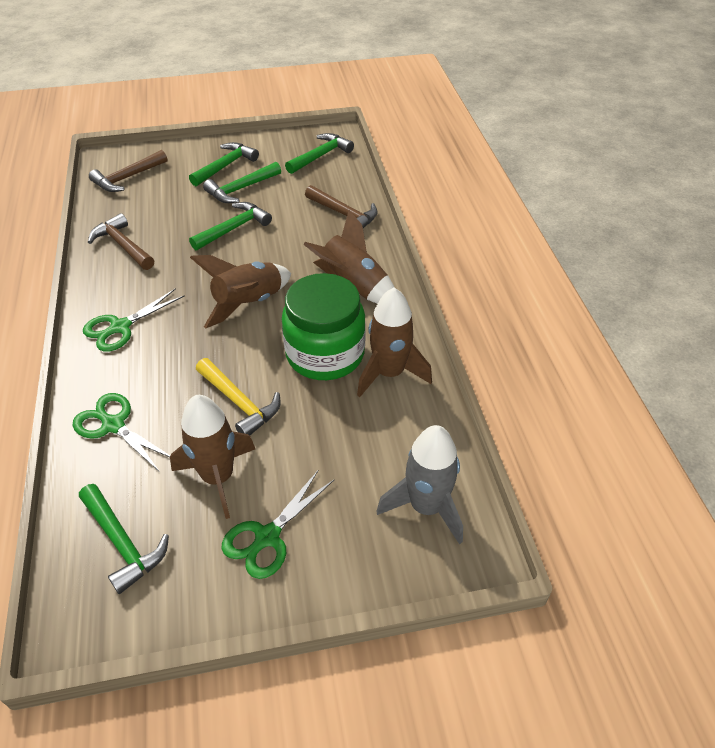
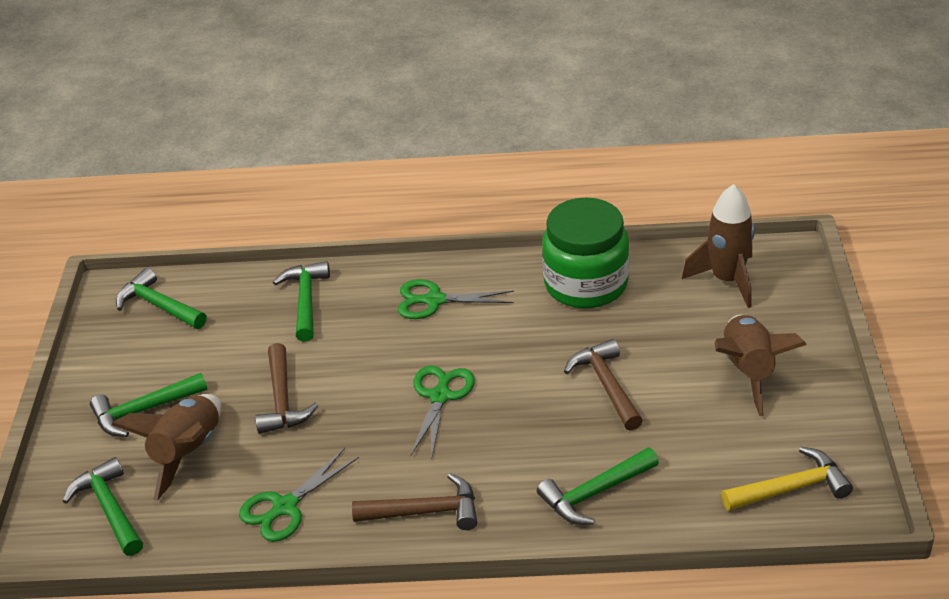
brown rocket: [170,395,255,519] [190,255,291,328] [303,210,395,304] [357,288,432,397] = 4 -> [111,394,221,501] [682,184,755,308] [714,315,807,416] = 3
grey rocket: [376,425,463,544] = 1 -> none = 0

